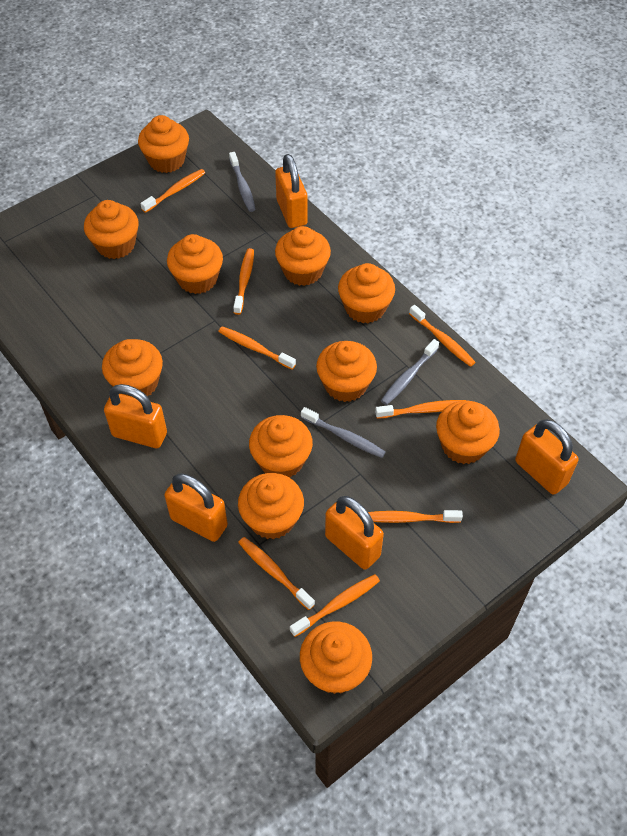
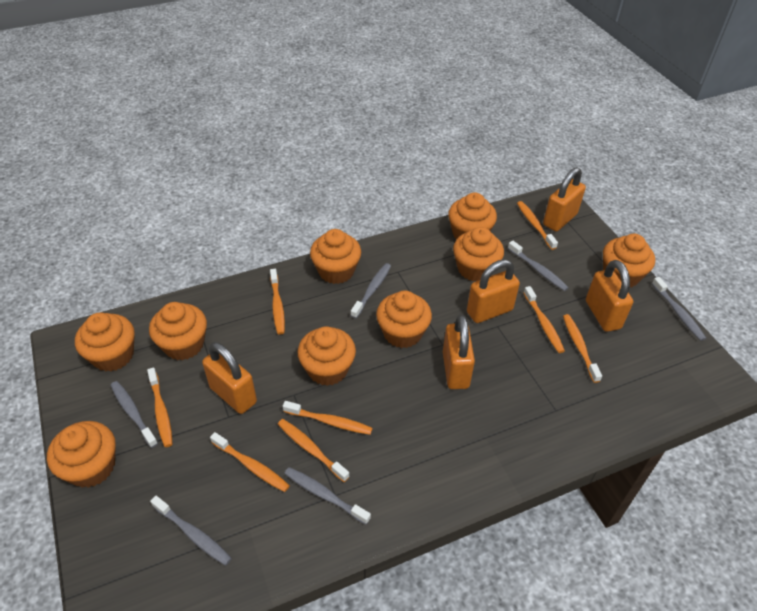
grey toothbrush: [229,152,256,212] [301,407,386,458] [381,339,439,405] = 3 -> [110,381,158,448] [150,496,232,566] [284,467,371,524] [351,263,391,319] [508,240,569,291] [652,277,706,341] = 6
orange cupcake: [84,200,139,259] [102,339,163,397] [138,115,189,173] [167,234,223,294] [238,473,304,539] [249,415,313,478] [275,226,331,286] [300,622,372,694] [316,341,377,402] [338,263,395,323] [436,401,500,464] = 11 -> [47,421,116,488] [75,312,135,372] [149,302,207,360] [298,326,356,386] [310,229,361,284] [376,290,432,348] [448,193,497,239] [453,227,504,281] [603,234,655,287] = 9

